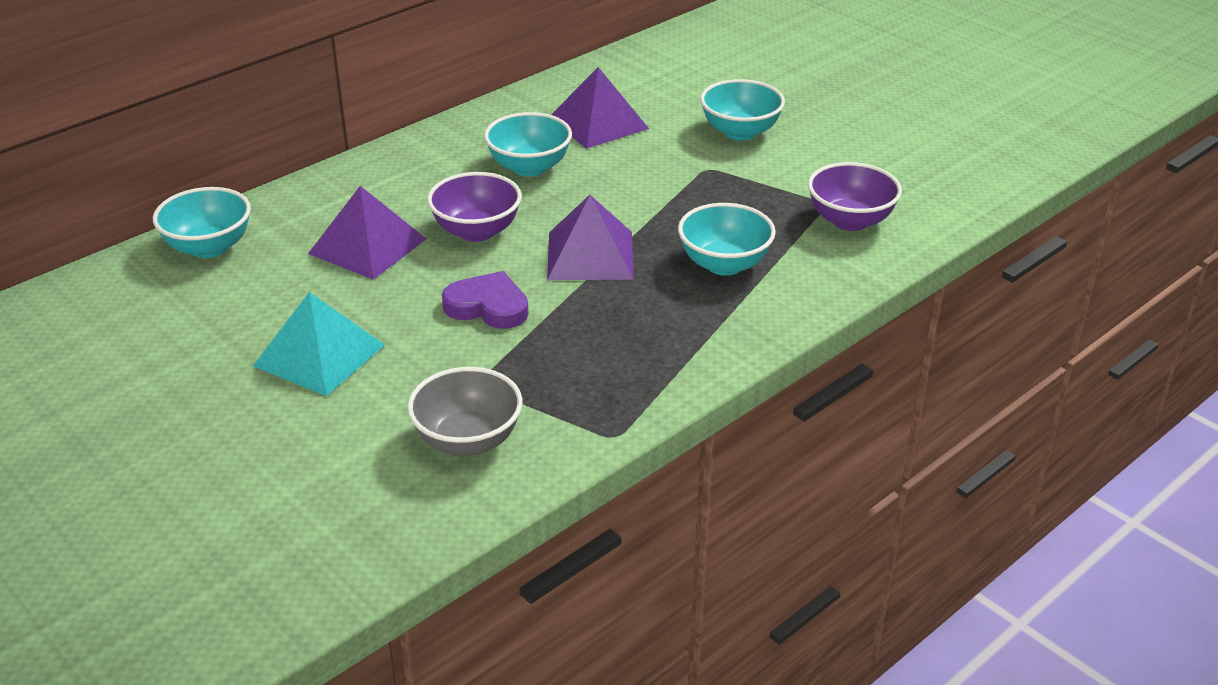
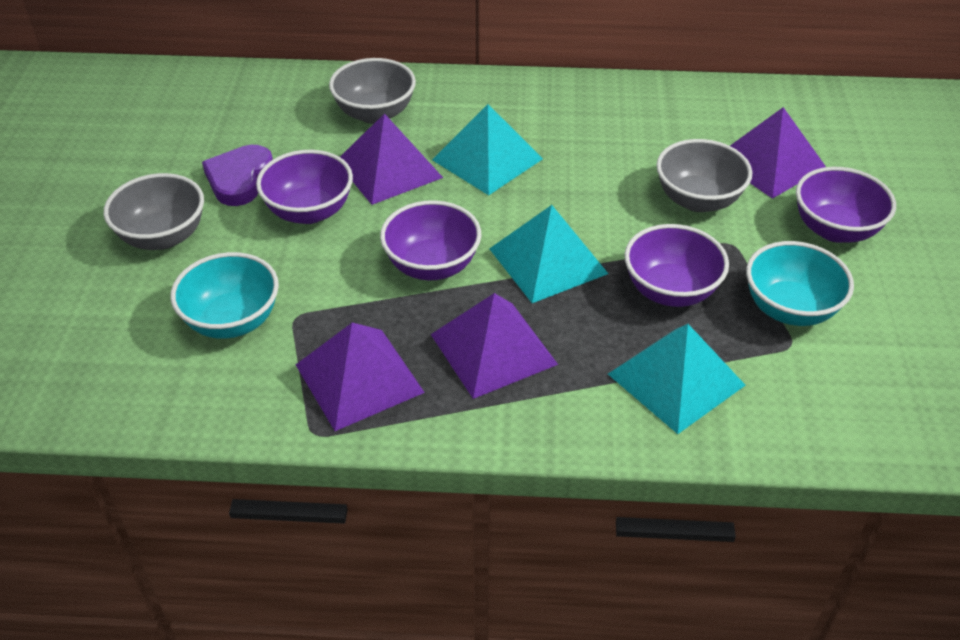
grey bowl: [407,367,522,456] = 1 -> [104,173,204,250] [329,58,416,124] [656,139,752,212] = 3
purple bowl: [427,172,522,242] [808,162,902,231] = 2 -> [256,150,353,224] [380,200,481,280] [624,224,729,307] [796,167,896,243] = 4
purple pyramid: [308,186,426,280] [547,195,634,280] [551,67,649,149] = 3 -> [296,323,425,431] [340,113,443,205] [431,293,558,399] [730,107,826,199] = 4
turquoise bowl: [153,187,251,258] [484,112,572,176] [678,203,776,276] [700,79,785,140] = 4 -> [171,252,279,339] [746,241,854,326] = 2
turquoise pyramid: [253,292,385,396] = 1 -> [432,104,543,195] [489,205,608,303] [608,324,746,434] = 3

